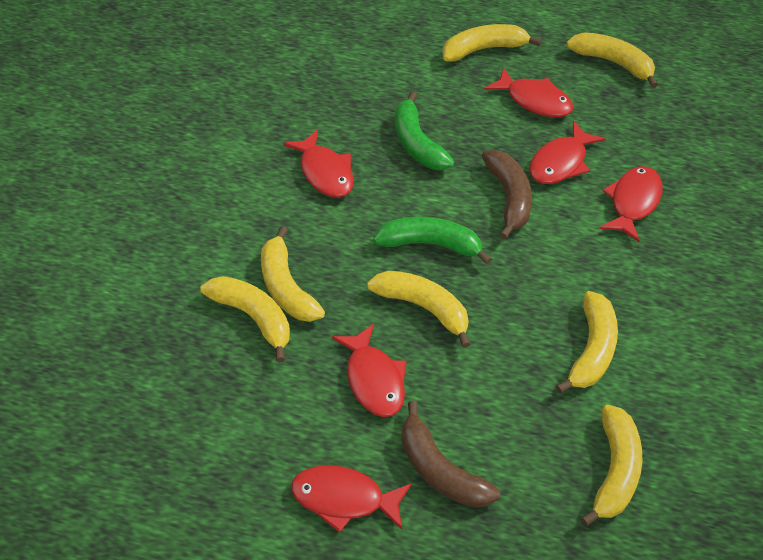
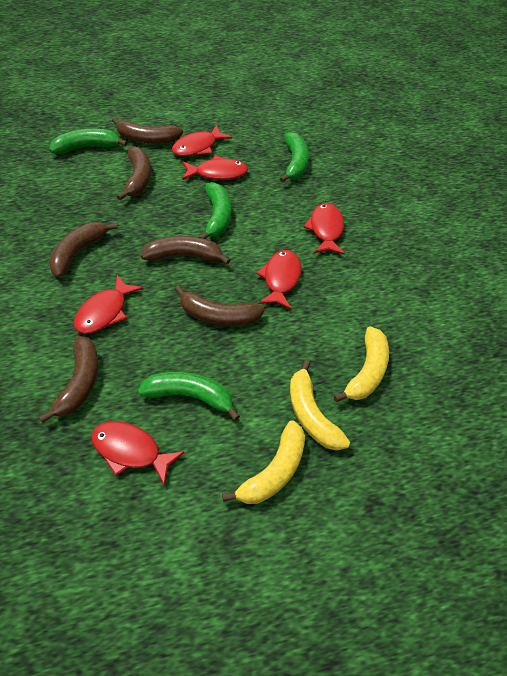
brown banana: [401,401,500,507] [482,150,532,239] = 2 -> [39,336,98,423] [49,222,118,278] [112,118,183,144] [117,146,151,201] [141,236,230,265] [175,285,265,326] = 6
green banana: [373,217,492,264] [395,91,454,170] = 2 -> [49,129,128,154] [138,372,240,421] [199,182,231,239] [280,132,309,183] = 4
yellow banana: [200,276,290,362] [261,226,325,322] [367,271,470,348] [443,24,541,62] [556,291,618,393] [566,32,658,88] [581,405,642,526] = 7 -> [222,420,305,504] [290,360,350,451] [334,326,389,402] = 3

